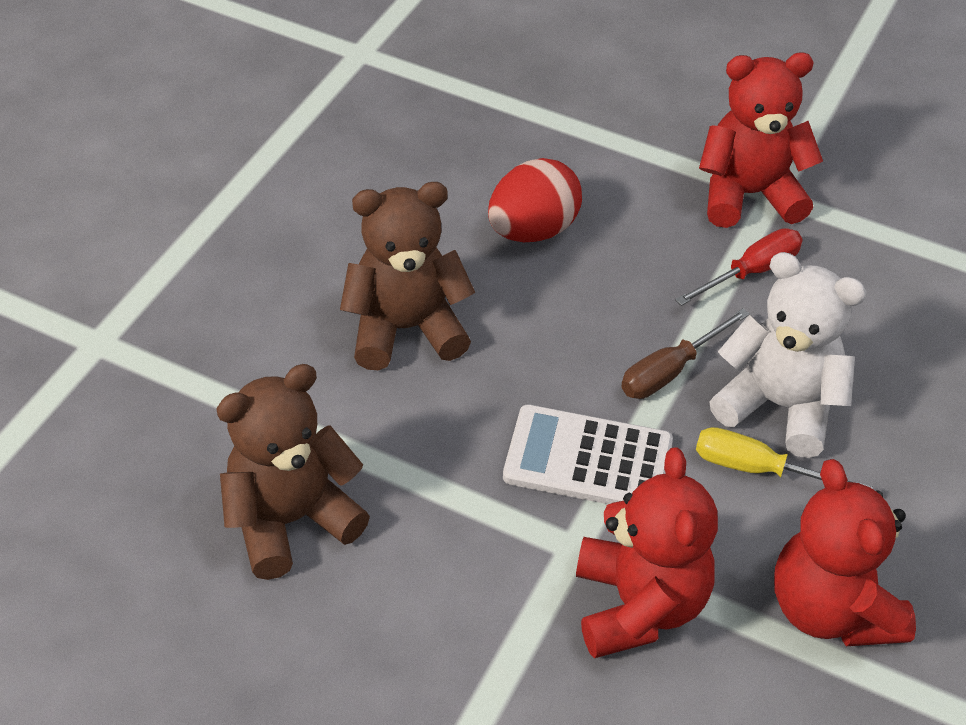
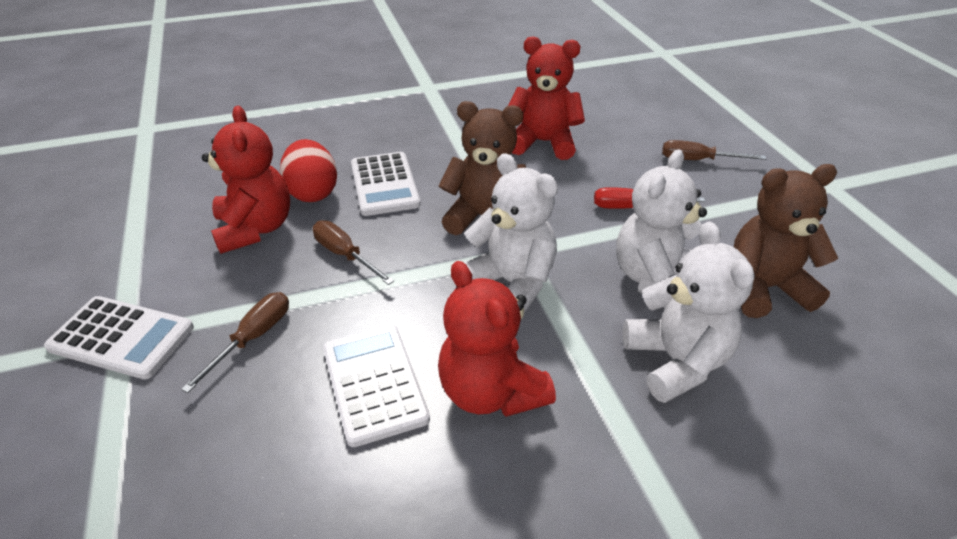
brown screwdriver: [621,308,749,399] = 1 -> [181,292,289,393] [313,220,394,285] [662,140,766,160] = 3
white calculator: [503,404,673,504] = 1 -> [44,296,194,379] [323,325,430,447] [351,152,421,216] = 3
white teddy bear: [709,252,867,458] = 1 -> [464,153,558,313] [616,149,707,308] [623,221,755,403] = 3
yellow screwdriver: [696,427,873,488] = 1 -> none = 0

